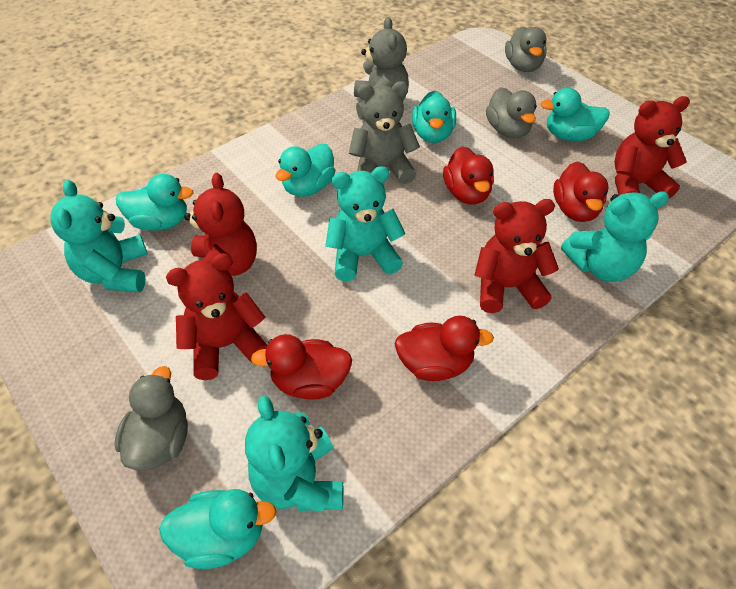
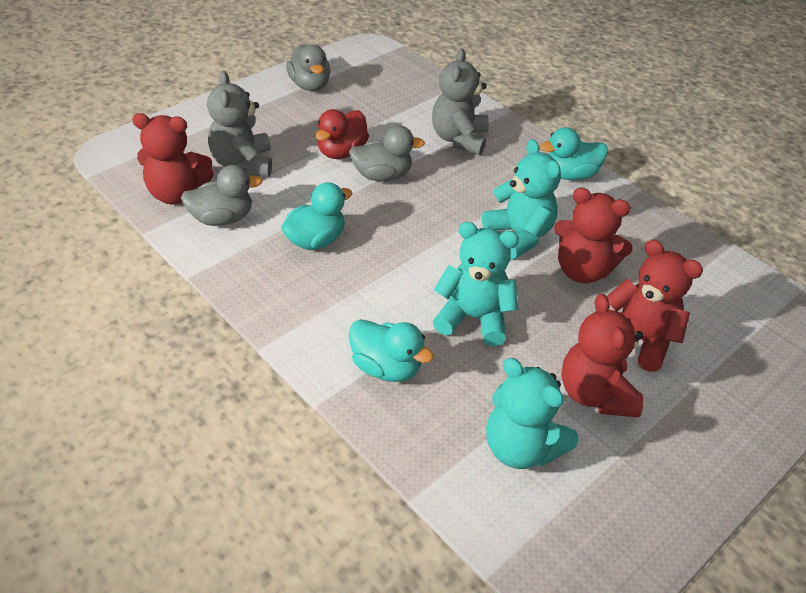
red duck: [251,334,352,400] [395,316,494,381] [443,146,494,205] [553,161,609,222] = 4 -> [315,109,369,159] = 1
turquoise duck: [116,174,193,231] [159,489,277,569] [275,144,335,197] [412,90,456,143] [541,88,610,141] = 5 -> [281,182,352,250] [349,319,434,382] [540,127,608,180] = 3
turquoise teddy bear: [50,180,147,292] [245,396,343,512] [325,166,406,281] [561,191,669,282] = 4 -> [433,222,519,346] [482,139,561,259] [486,358,578,469] = 3

